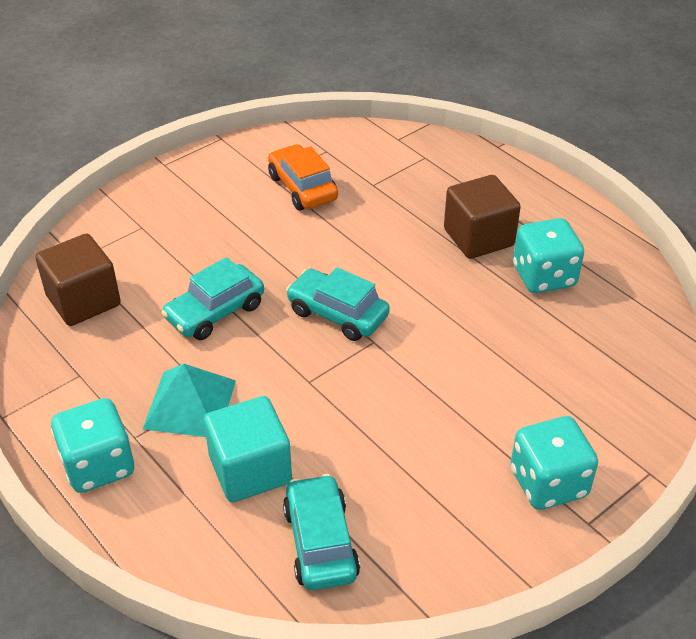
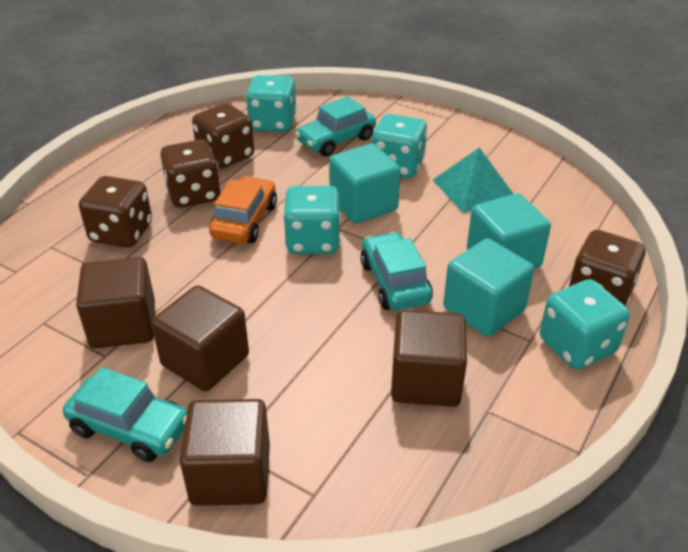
brown cube: [35,234,121,326] [444,175,521,259] = 2 -> [76,257,155,349] [151,285,249,391] [180,399,270,506] [391,310,467,407] = 4
brown dice: none = 0 -> [79,176,152,248] [160,140,221,208] [192,103,254,169] [569,230,646,306] = 4
turquoise cube: [204,396,292,502] = 1 -> [329,143,400,224] [443,238,534,336] [467,193,551,269] = 3
turquoise dice: [51,398,134,493] [511,416,598,510] [513,218,584,293] = 3 -> [246,75,297,132] [283,186,341,254] [371,114,427,178] [540,279,630,370] = 4

